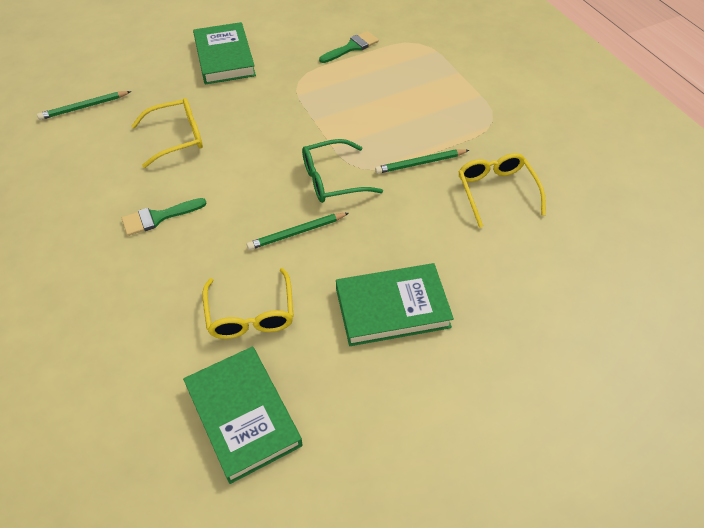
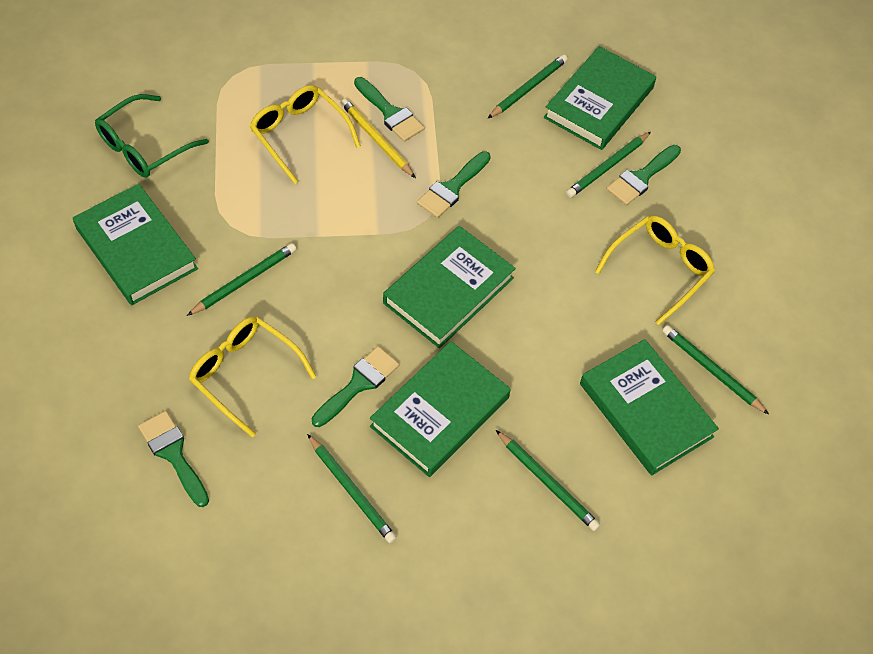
green book: [183,347,303,484] [193,22,256,85] [336,263,454,346] = 3 -> [73,184,198,305] [370,341,510,477] [383,226,516,348] [544,46,656,150] [580,339,719,475] = 5
green brush: [122,198,207,236] [319,31,379,63] = 2 -> [138,411,209,507] [312,346,400,427] [354,77,425,142] [417,151,491,218] [607,145,681,205] = 5
green pencil: [37,91,131,120] [247,213,349,250] [375,149,469,174] = 3 -> [187,243,296,316] [307,434,397,543] [487,54,568,119] [496,430,600,531] [566,132,651,198] [662,325,769,414] = 6
yellow pencil: none = 0 -> [341,99,416,178] = 1

